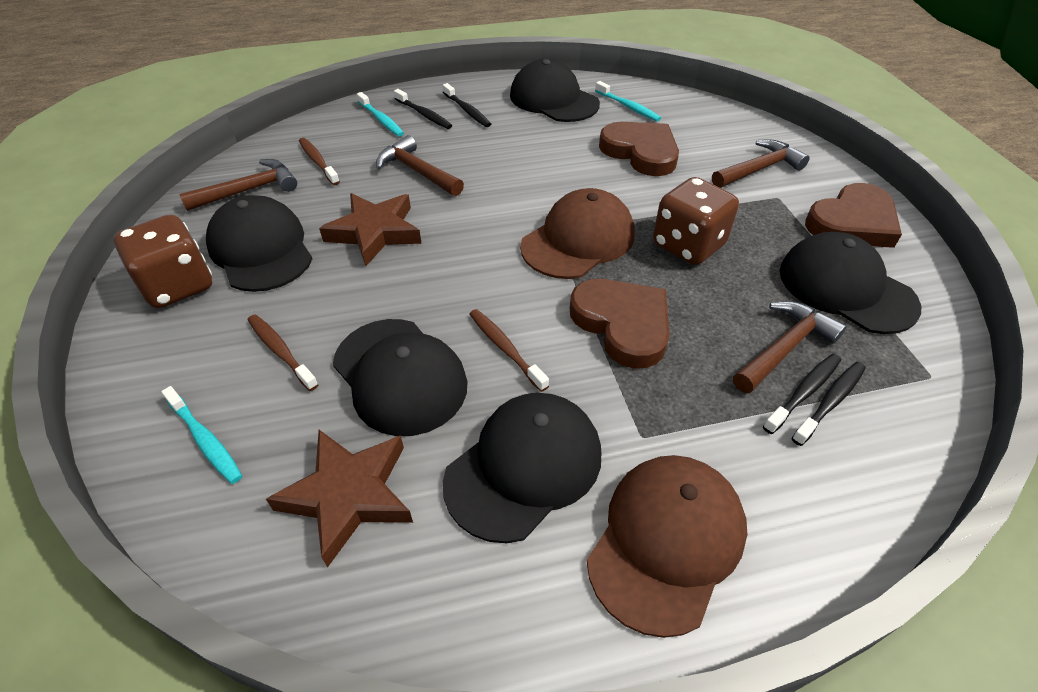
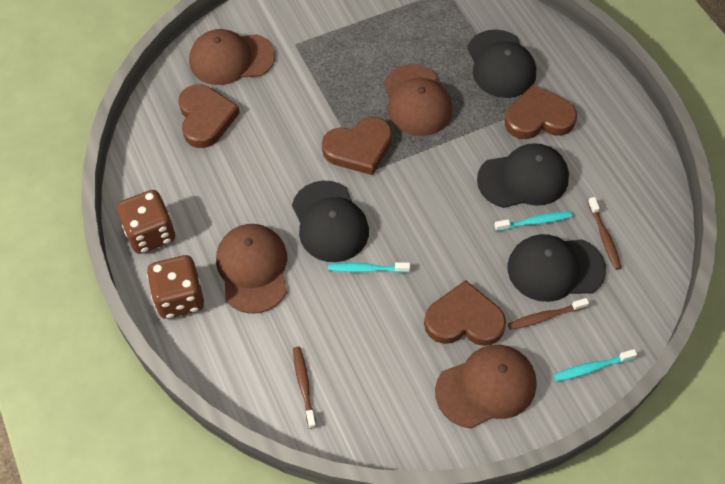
black cap: [206,195,312,292] [333,319,467,436] [443,393,601,543] [510,59,600,122] [780,232,921,334] = 5 -> [292,181,369,262] [467,29,536,98] [477,143,569,208] [508,234,606,302] = 4
black toothbrush: [394,89,452,129] [442,83,491,127] [763,354,841,434] [791,362,866,446] = 4 -> none = 0
brown cap: [520,188,634,279] [587,455,747,638] = 2 -> [189,29,275,85] [216,224,287,314] [383,64,453,136] [435,345,537,428] = 4
brown hammer: [179,159,297,211] [376,135,464,196] [712,139,810,188] [733,301,847,393] = 4 -> none = 0
brown heart: [570,279,669,369] [599,122,679,176] [805,183,902,248] = 3 -> [178,85,240,148] [322,117,392,175] [424,280,506,346] [505,84,577,139] = 4
brown star: [266,430,413,568] [319,193,422,266] = 2 -> none = 0

